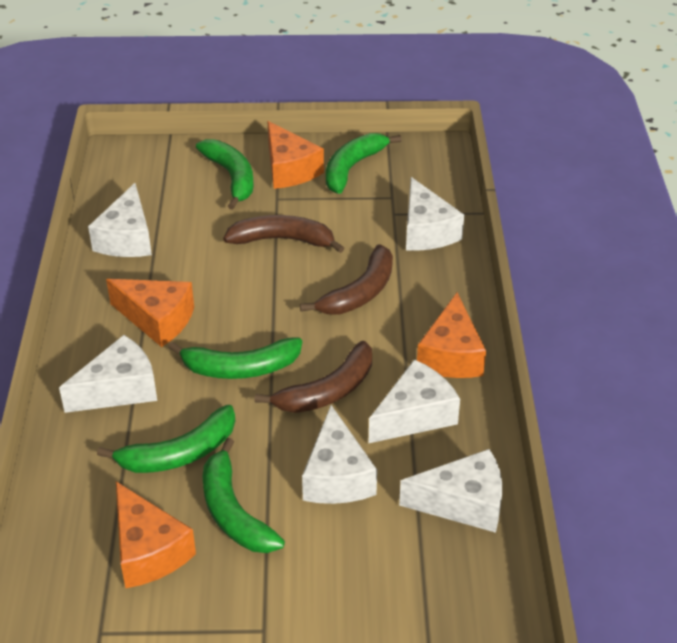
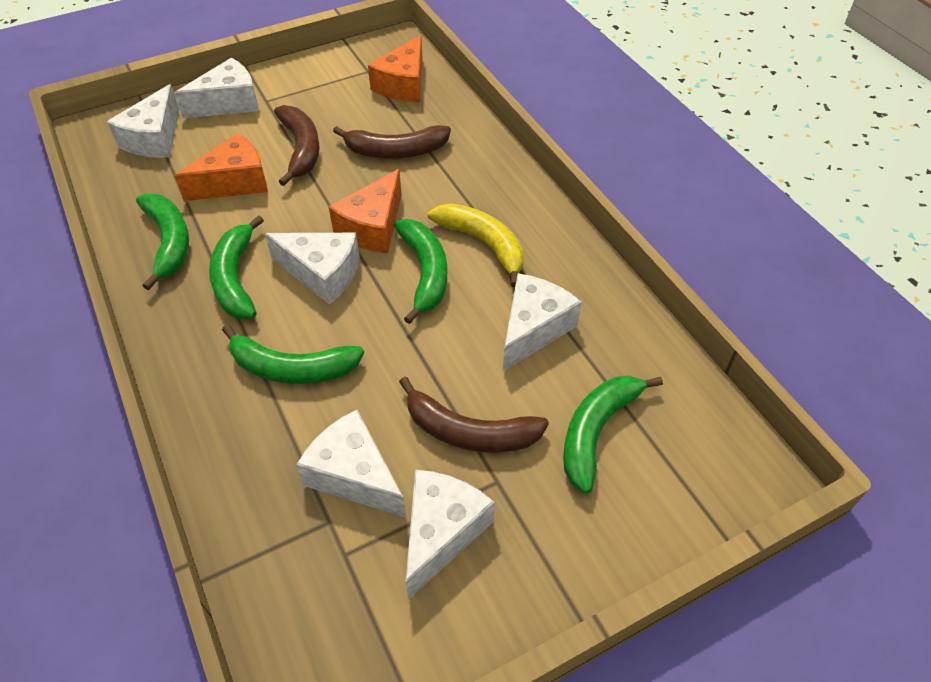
orange cheese: [106,279,194,347] [116,482,196,588] [267,121,324,189] [417,292,486,378] = 4 -> [175,133,268,201] [328,169,402,253] [368,35,423,103] = 3
yellow banana: none = 0 -> [428,203,524,287] = 1

